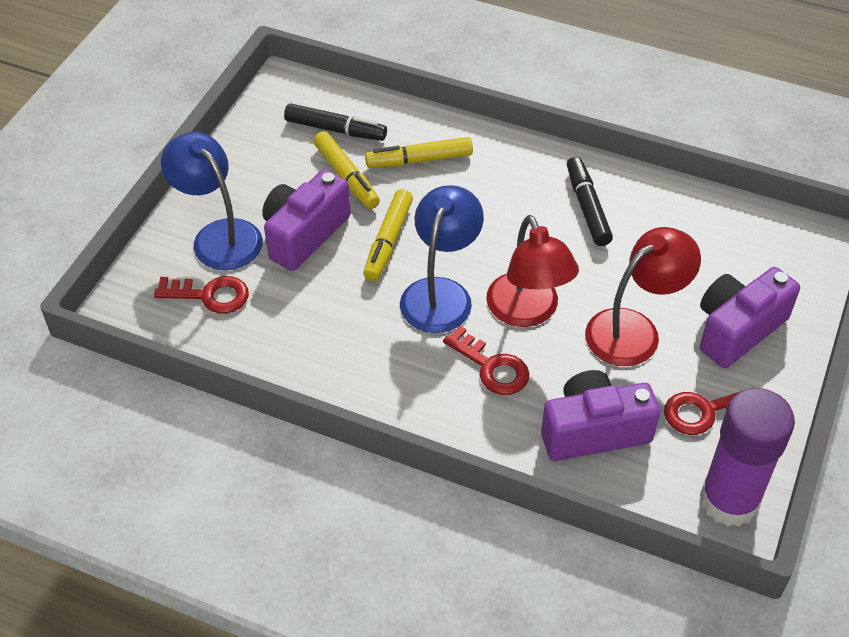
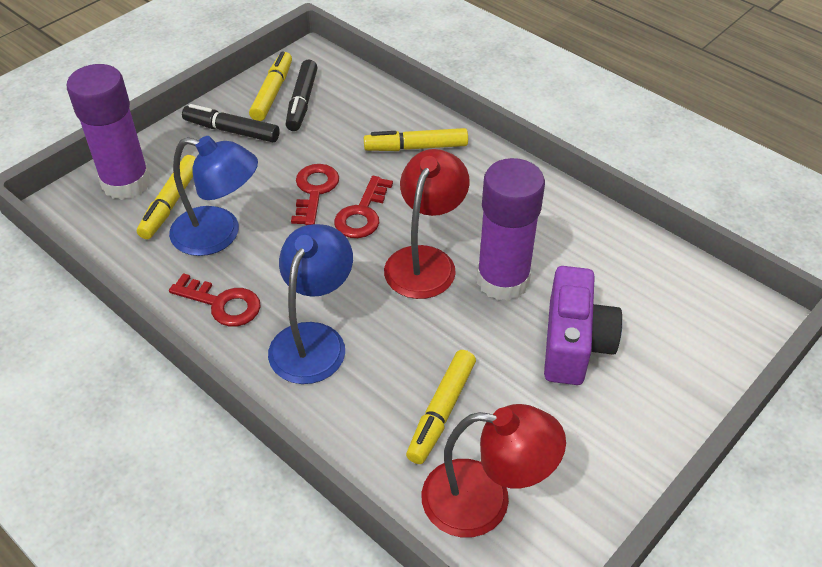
purple camera: [262,170,351,271] [541,370,660,461] [700,267,800,368] = 3 -> [544,266,622,385] = 1
purple glue stick: [700,388,795,527] = 1 -> [67,64,150,200] [477,158,545,301] = 2
yellow marker: [313,131,380,209] [363,189,413,281] [365,137,473,168] = 3 -> [137,155,196,239] [249,51,292,121] [364,128,468,151] [406,350,476,464] = 4

